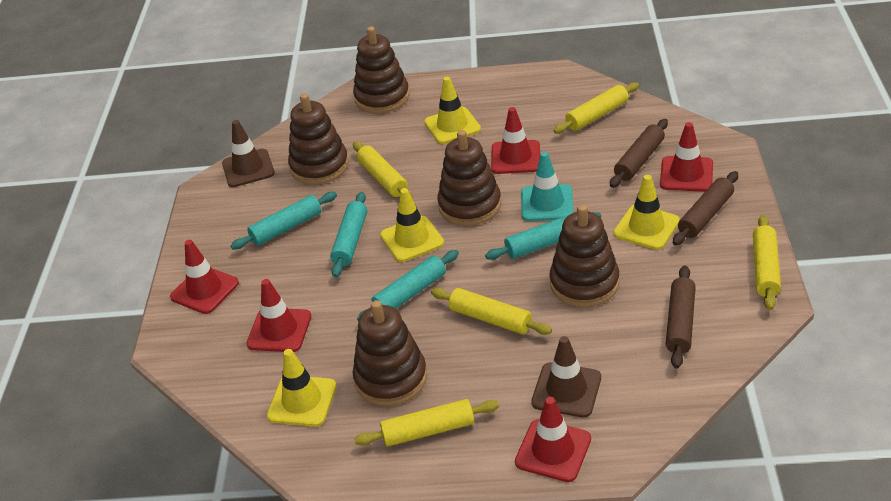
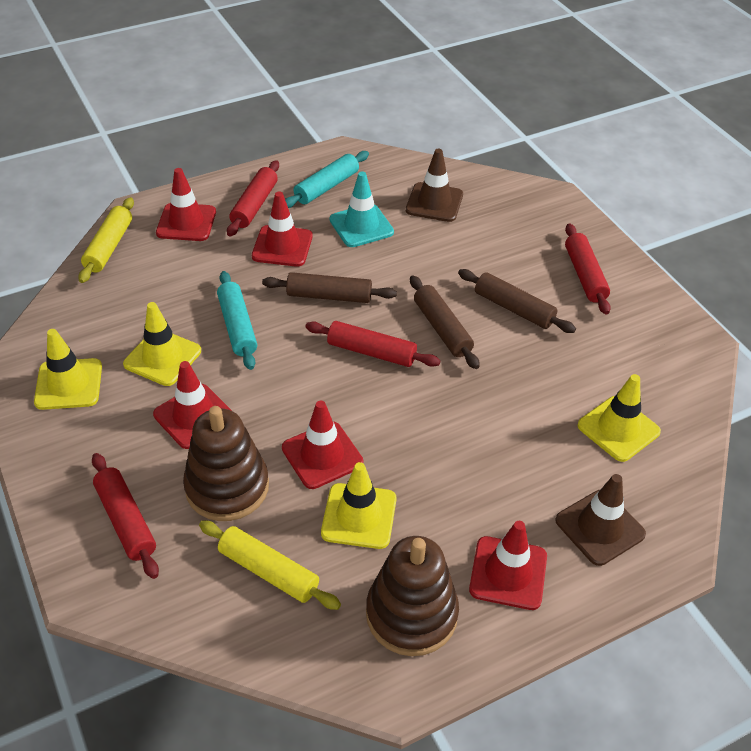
brown stacking toy: [288,94,349,185] [352,300,427,406] [353,27,410,113] [437,130,501,226] [550,205,620,307] = 5 -> [183,406,269,521] [366,536,459,656] = 2
red rolling pin: none = 0 -> [92,453,159,579] [227,160,279,237] [305,321,441,367] [565,223,611,315] = 4
turquoise rolling pin: [231,192,337,249] [330,192,367,277] [357,250,459,321] [485,212,601,260] = 4 -> [217,271,257,370] [285,151,369,208] = 2
yellow rolling pin: [353,142,413,199] [354,399,499,446] [431,288,552,335] [553,82,639,134] [753,215,781,310] = 5 -> [78,197,134,283] [199,521,341,610] = 2

